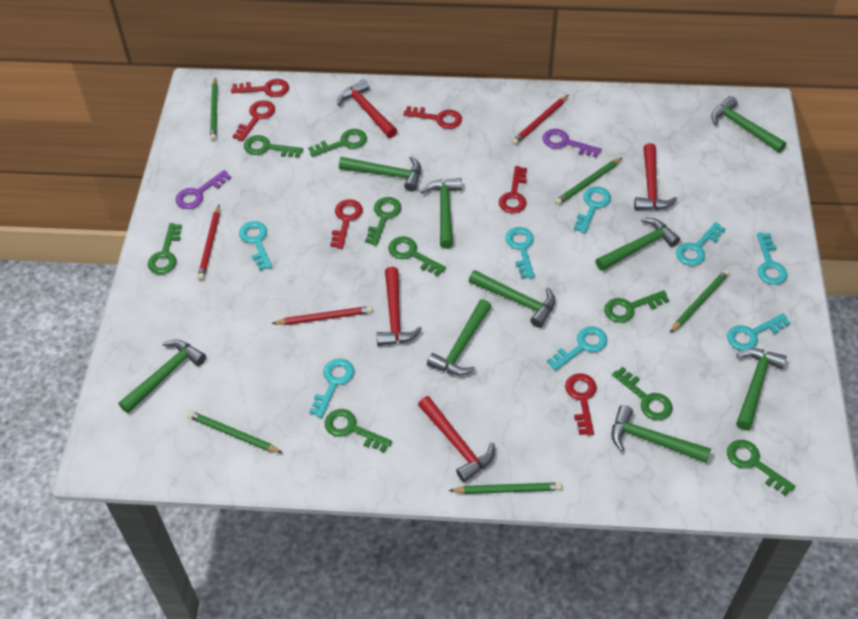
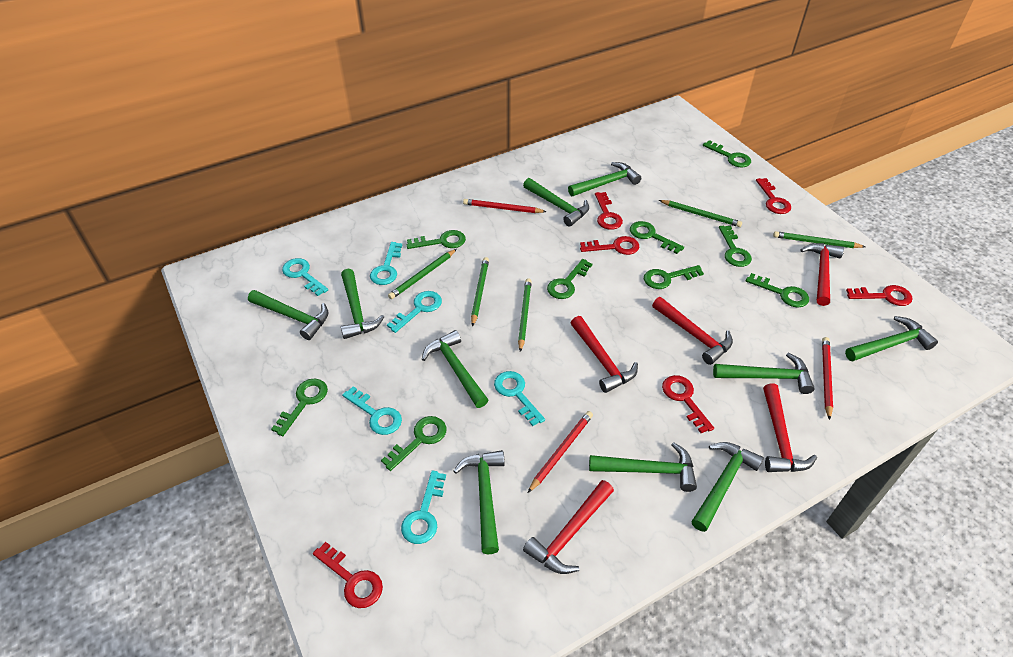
green hammer: [119,339,206,413] [339,156,421,192] [420,178,462,249] [427,299,492,375] [469,270,555,328] [595,218,680,271] [611,405,711,463] [711,96,787,153] [736,348,787,430] = 9 -> [248,290,328,340] [341,268,384,339] [422,330,488,408] [453,450,505,554] [523,178,589,227] [568,162,641,196] [589,442,697,492] [691,442,764,532] [713,353,815,394] [845,316,938,362] = 10
purple key: [176,170,231,209] [542,129,602,158] = 2 -> none = 0
red hammer: [337,79,397,138] [376,267,422,346] [418,396,495,482] [634,143,677,210] = 4 -> [523,480,614,574] [571,316,638,393] [652,297,733,365] [763,383,817,472] [800,243,844,306] = 5
turquoise key: [239,221,272,271] [309,359,354,418] [505,227,535,278] [547,327,607,371] [574,186,611,234] [676,222,725,266] [727,313,790,351] [757,233,788,285] = 8 -> [282,258,328,296] [342,386,402,435] [370,242,402,285] [387,291,442,333] [401,470,446,544] [494,371,545,426] = 6

